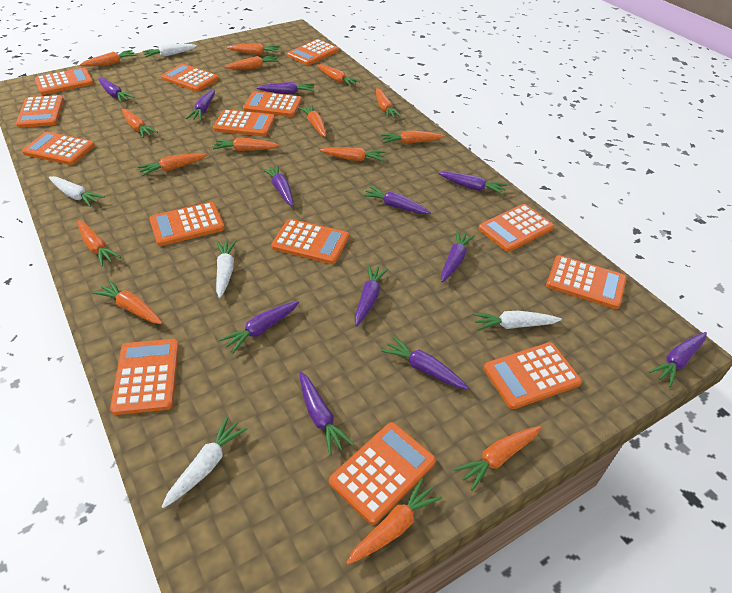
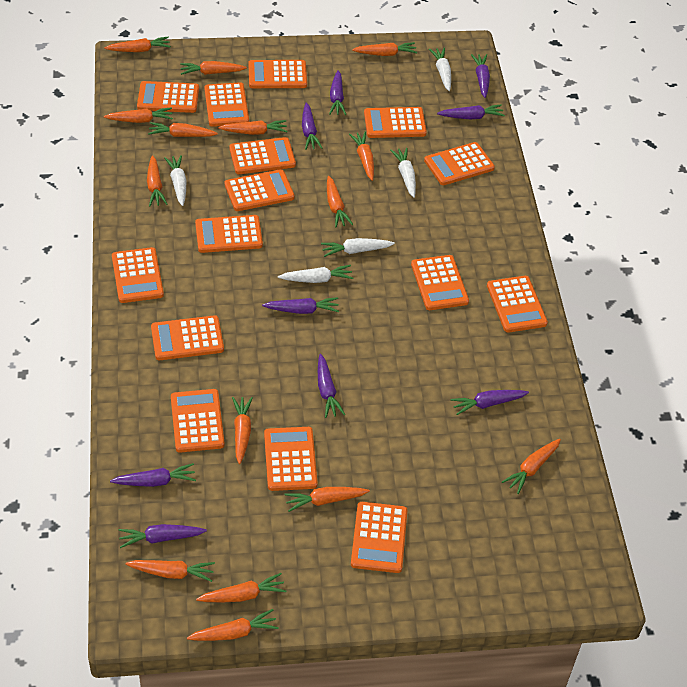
orange calculator: [16,95,64,128] [22,132,95,165] [35,67,93,95] [110,339,179,415] [149,202,225,246] [161,64,219,92] [213,109,275,136] [243,91,302,117] [271,219,349,264] [287,39,339,65] [329,422,436,525] [478,204,554,252] [484,342,582,409] [546,255,626,309] = 14 -> [112,247,164,303] [137,81,199,113] [151,315,224,360] [171,389,225,453] [195,215,263,253] [204,82,249,127] [225,169,295,211] [229,137,296,174] [248,60,307,88] [264,427,318,491] [351,502,407,573] [364,107,427,138] [411,255,469,310] [424,142,495,185] [487,276,548,333] = 15
purple carrot: [98,78,134,102] [186,89,215,120] [219,301,299,354] [257,82,314,94] [261,165,293,206] [300,372,354,456] [355,265,388,327] [362,186,431,214] [381,336,469,389] [439,172,507,195] [441,230,475,282] [649,332,707,387] = 12 -> [110,463,196,487] [119,524,207,548] [262,297,339,314] [302,103,322,150] [318,354,345,418] [329,70,346,115] [437,105,505,120] [450,390,529,415] [471,54,490,98] = 9

